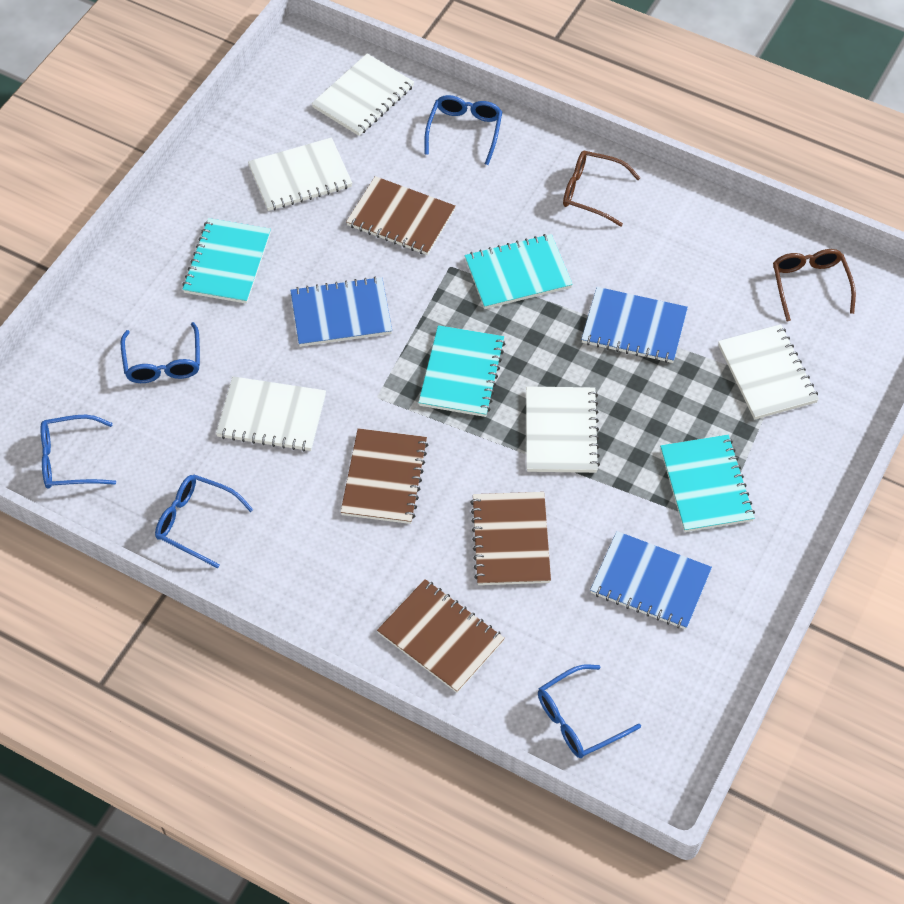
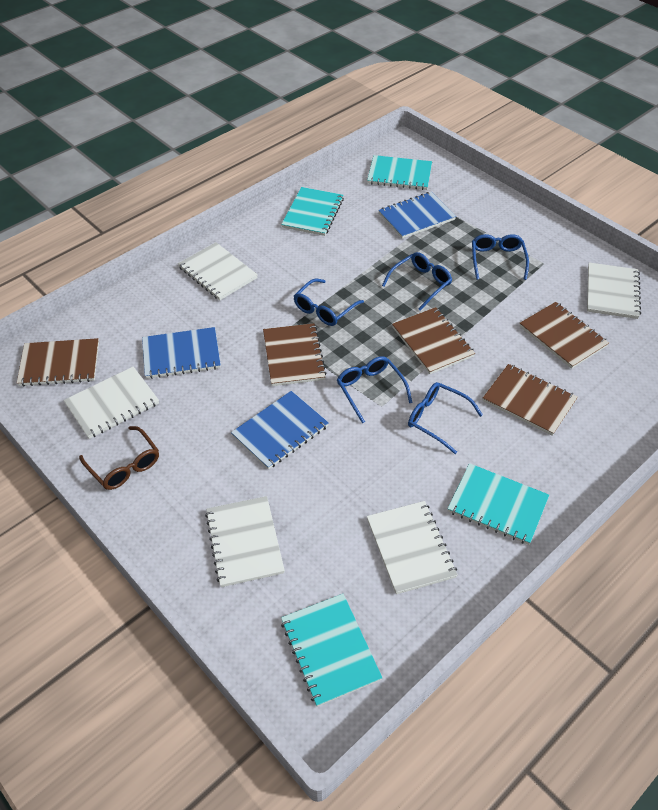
brown glasses: [563,151,640,226] [773,249,856,321] = 2 -> [79,426,159,490] = 1
brown notebook: [341,428,428,524] [346,176,456,255] [377,579,505,693] [470,492,551,585] = 4 -> [17,338,99,387] [263,323,327,386] [392,307,475,374] [483,364,578,436] [520,302,609,369] = 5

